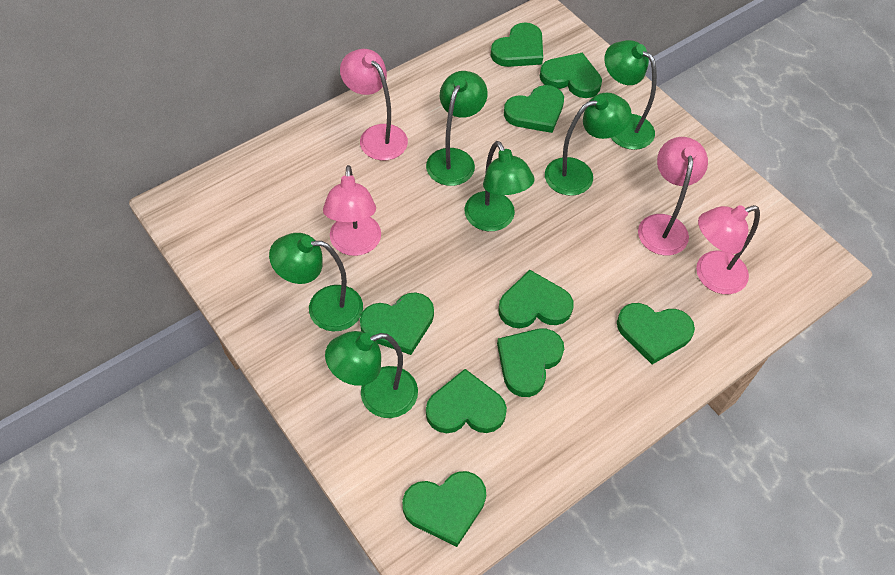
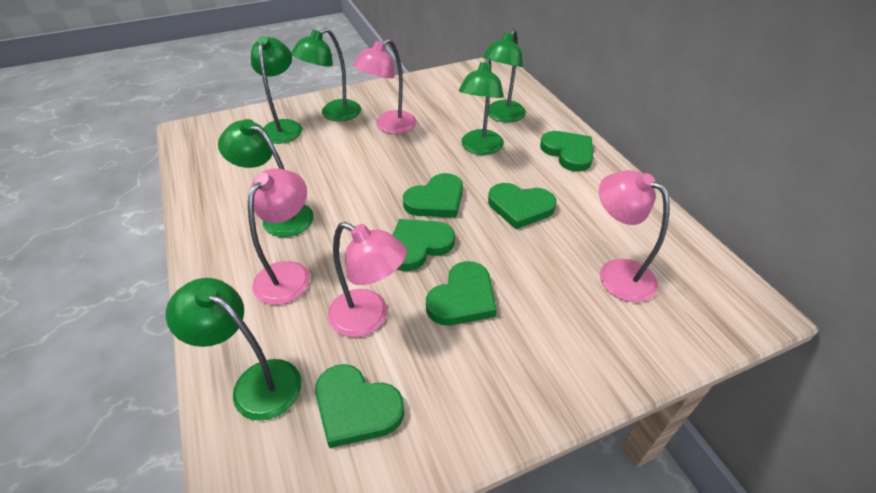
green heart: [360,292,434,355] [402,471,486,547] [426,369,507,433] [491,22,543,67] [497,329,564,397] [498,270,573,328] [504,85,564,133] [540,53,602,98] [617,303,695,364] = 9 -> [315,364,404,448] [393,219,455,271] [403,173,463,217] [426,261,497,325] [488,183,557,229] [540,131,593,172] = 6

